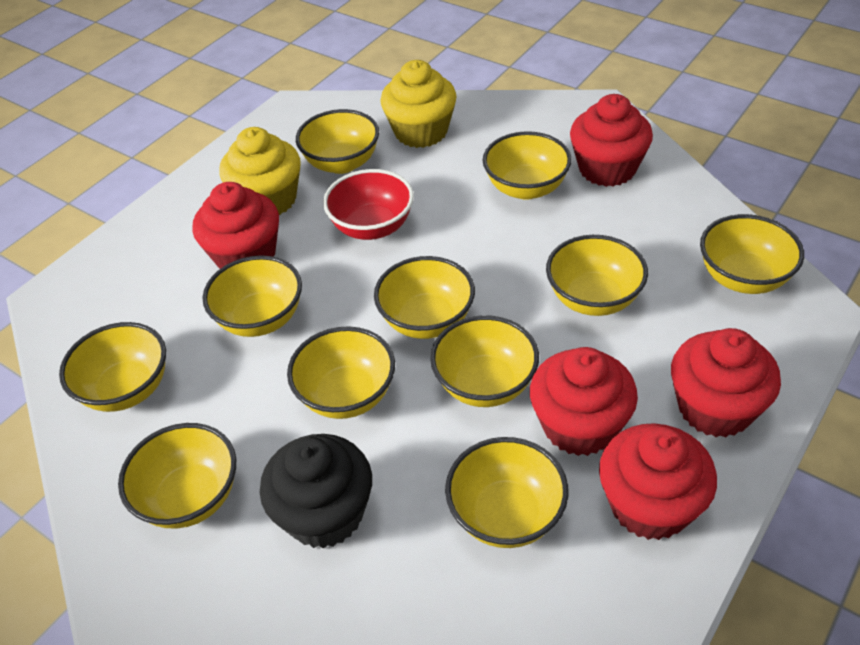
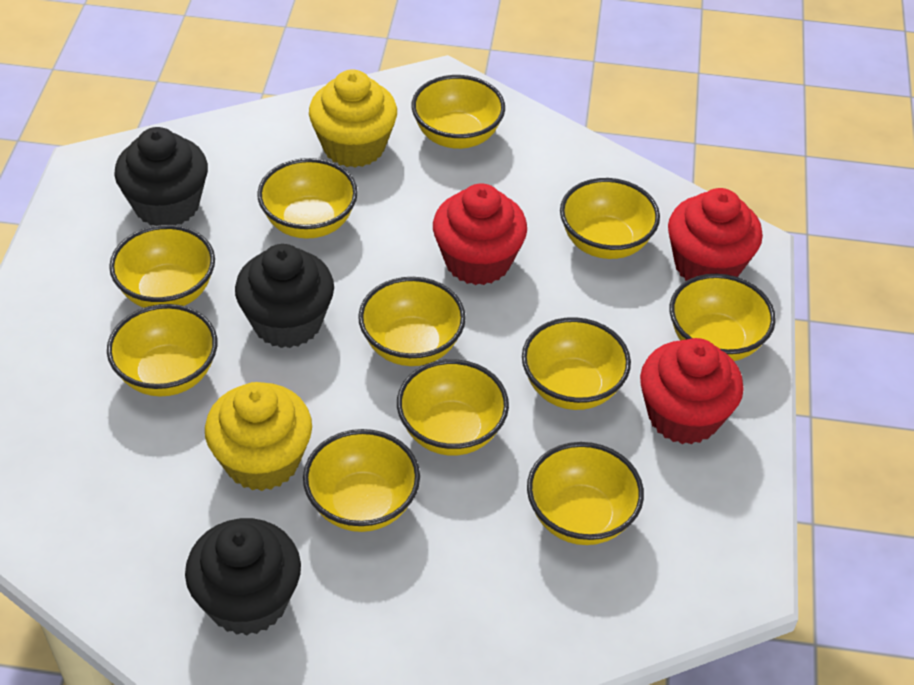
black cupcake: [260,434,372,549] = 1 -> [114,127,208,226] [185,518,301,636] [235,244,334,348] = 3
red bowl: [323,169,414,240] = 1 -> none = 0
red cupcake: [192,182,279,269] [530,347,638,456] [570,94,653,187] [599,423,717,540] [671,328,781,437] = 5 -> [433,183,527,285] [640,338,744,444] [668,188,763,281] = 3

